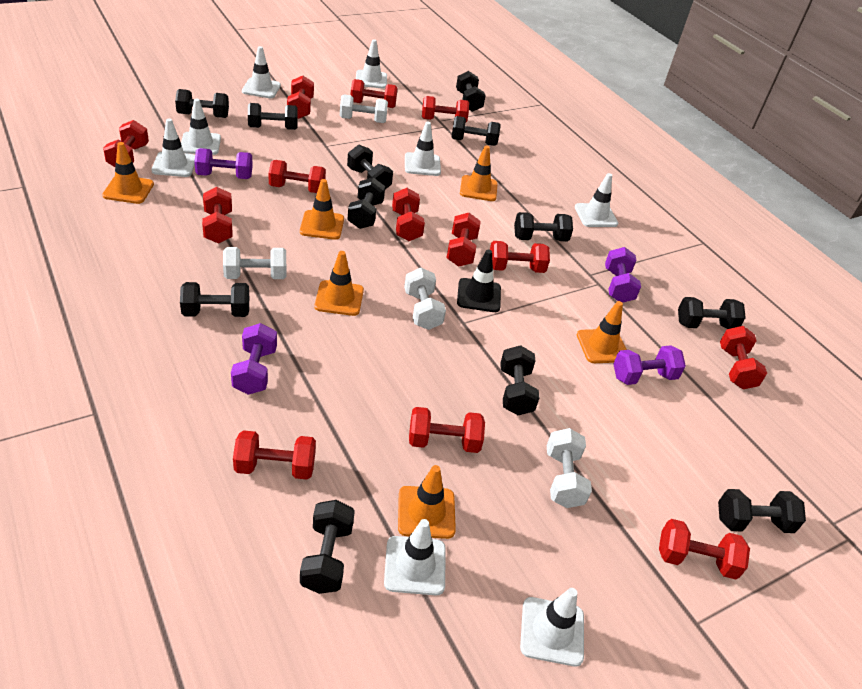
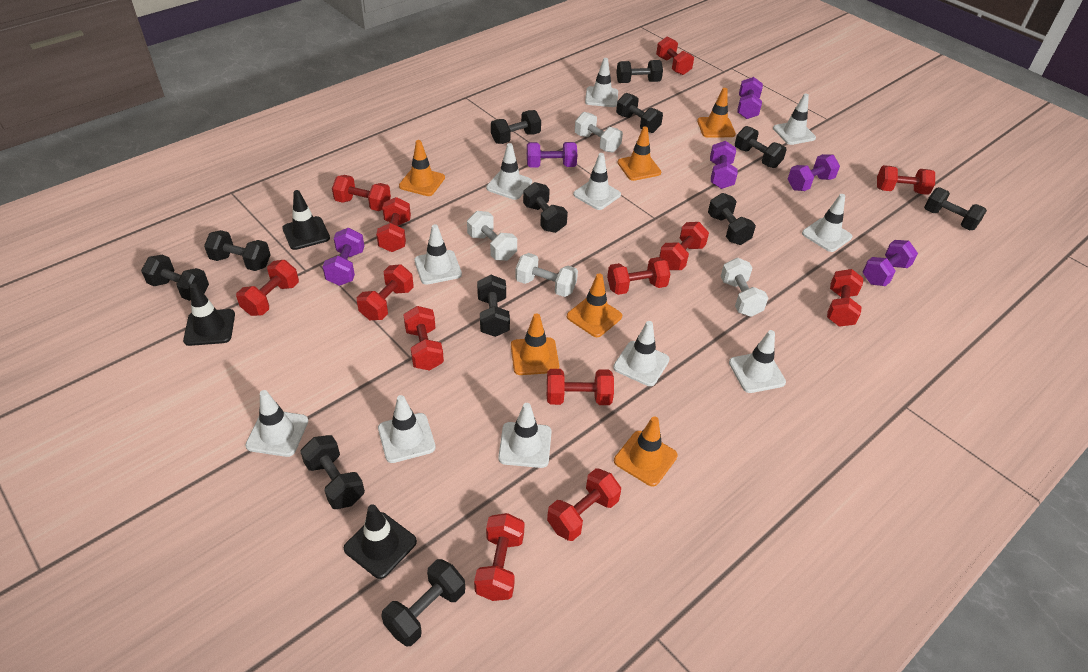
black traffic cone: [457,250,501,312] = 1 -> [183,283,235,346] [282,190,330,250] [344,504,417,579] = 3
purple dumbbell: [194,148,253,179] [231,323,277,395] [605,247,641,303] [613,345,686,385] = 4 -> [323,228,364,286] [527,142,577,168] [710,141,738,189] [737,77,763,119] [788,154,840,191] [863,240,918,286] = 6
white traffic cone: [151,118,195,177] [181,99,221,155] [242,46,281,98] [356,39,387,89] [384,519,446,595] [405,122,441,176] [520,588,584,667] [575,173,618,227] = 8 -> [245,390,308,457] [378,395,436,463] [414,224,462,284] [486,143,532,200] [498,403,552,468] [573,153,621,210] [585,58,618,107] [613,321,670,386] [729,330,786,393] [773,93,816,145] [802,194,852,252] = 11

